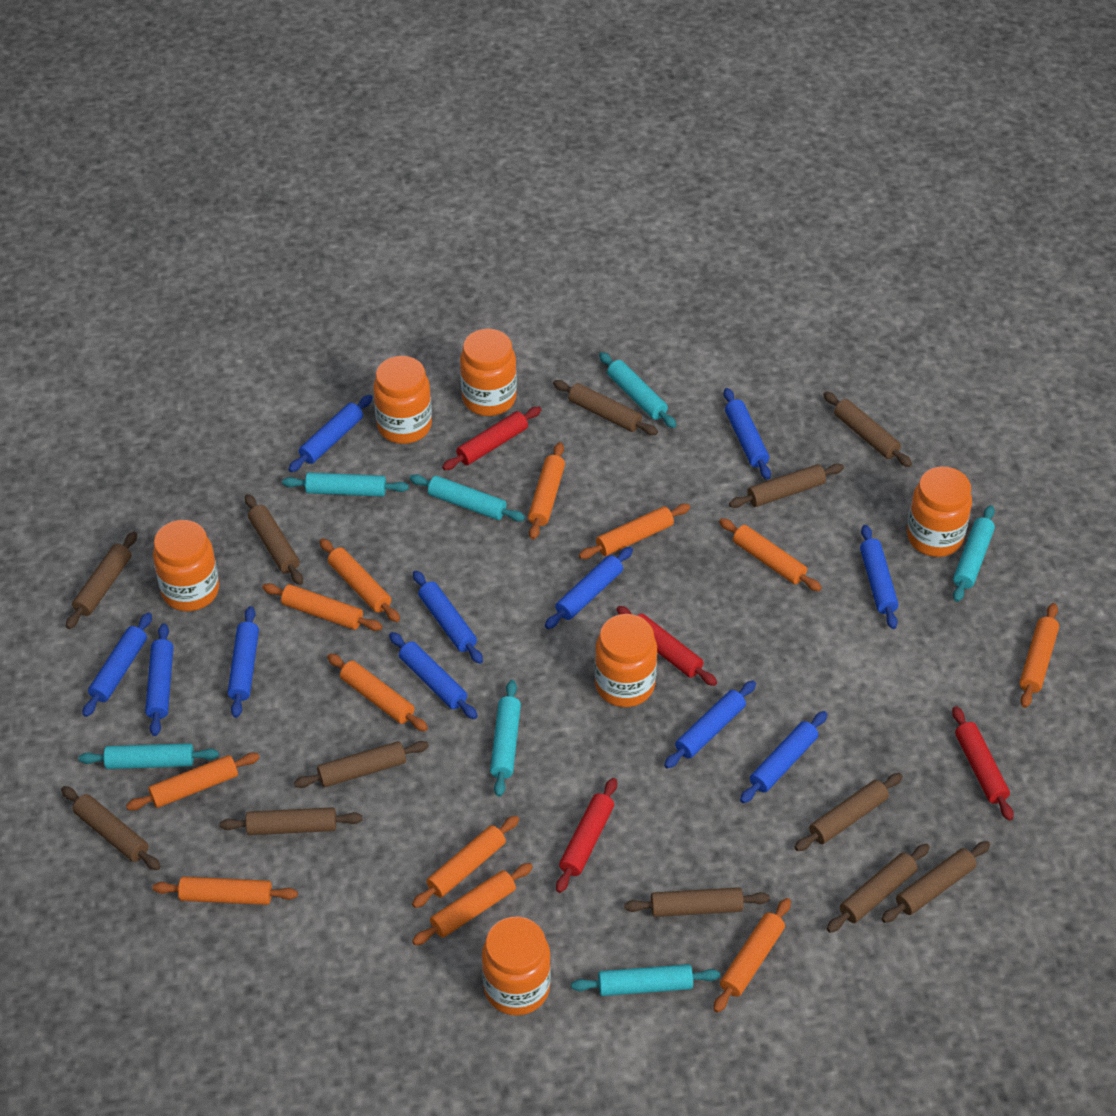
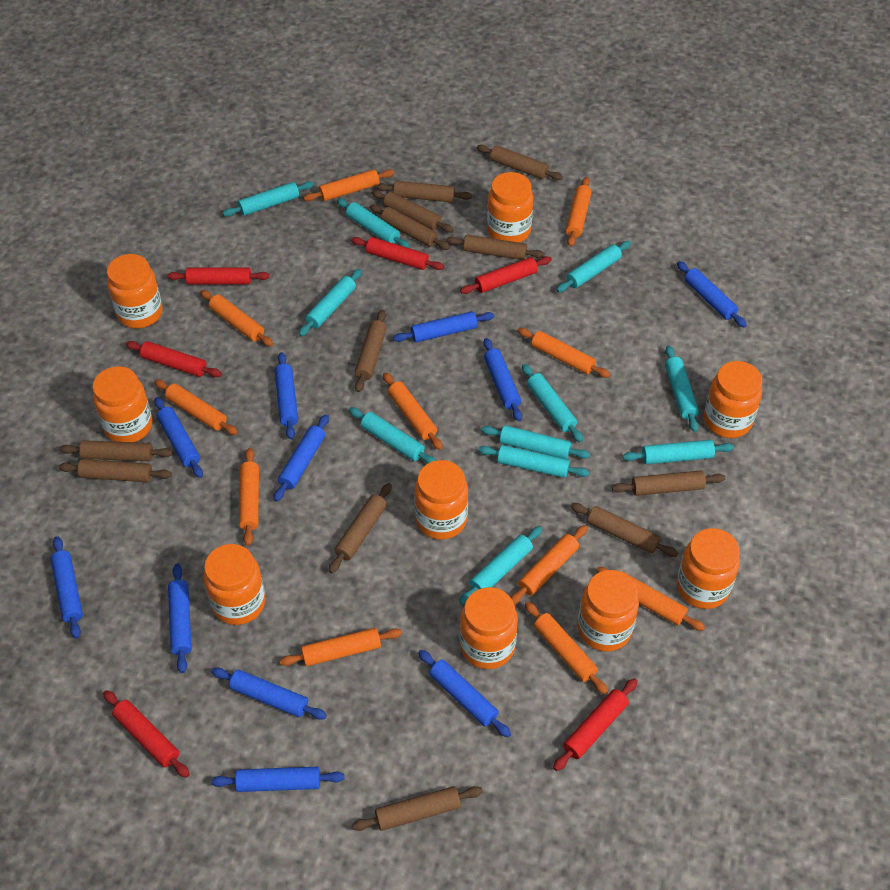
orange jar: [153,520,219,611] [373,356,432,444] [460,329,517,416] [482,917,551,1016] [595,614,657,707] [907,466,972,557] = 6 -> [92,366,153,442] [107,254,163,328] [204,544,266,625] [414,460,468,540] [460,587,518,669] [487,172,533,243] [578,570,639,652] [677,528,740,609] [704,361,762,438] = 9
orange rolling pin: [126,753,260,811] [152,877,298,905] [262,583,382,631] [319,539,400,622] [327,653,428,731] [412,816,519,908] [412,863,533,945] [528,442,565,539] [579,504,690,559] [713,898,791,1013] [719,518,822,591] [1019,603,1059,708] = 12 -> [154,379,238,435] [200,290,273,346] [239,448,259,546] [279,628,402,666] [303,169,394,201] [383,373,443,450] [510,525,588,605] [518,328,611,378] [525,602,608,695] [566,177,592,247] [596,567,705,631] = 11
red rolling pin: [442,407,541,470] [556,778,617,893] [616,606,717,686] [952,706,1013,821] = 4 -> [103,690,190,778] [126,341,222,377] [167,267,270,285] [351,237,444,270] [460,256,552,294] [553,678,638,771] = 6
turquoise rolling pin: [79,743,219,769] [282,472,409,497] [410,474,525,522] [490,680,521,797] [571,964,720,996] [599,352,676,428] [953,505,995,602] = 7 -> [223,181,314,217] [299,269,362,336] [337,199,410,248] [349,407,436,464] [459,526,543,604] [478,445,589,478] [481,425,590,459] [522,364,583,442] [556,241,631,292] [622,440,734,464] [665,345,699,432] = 11

